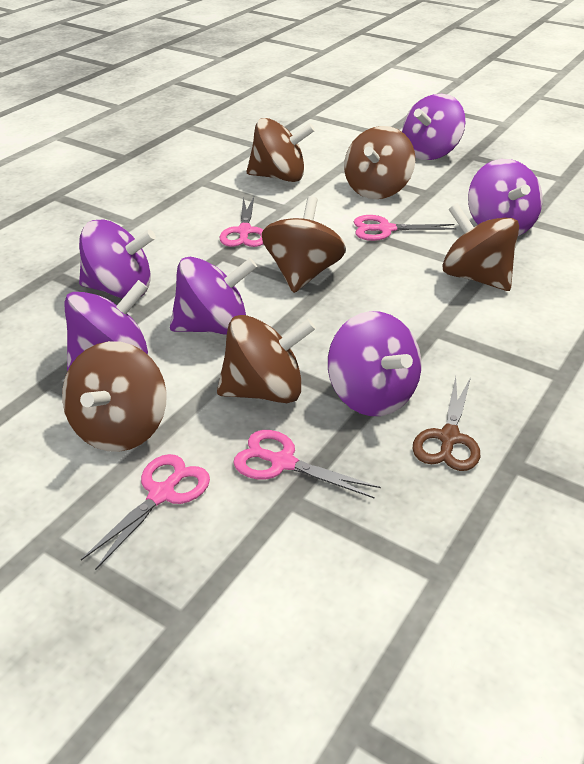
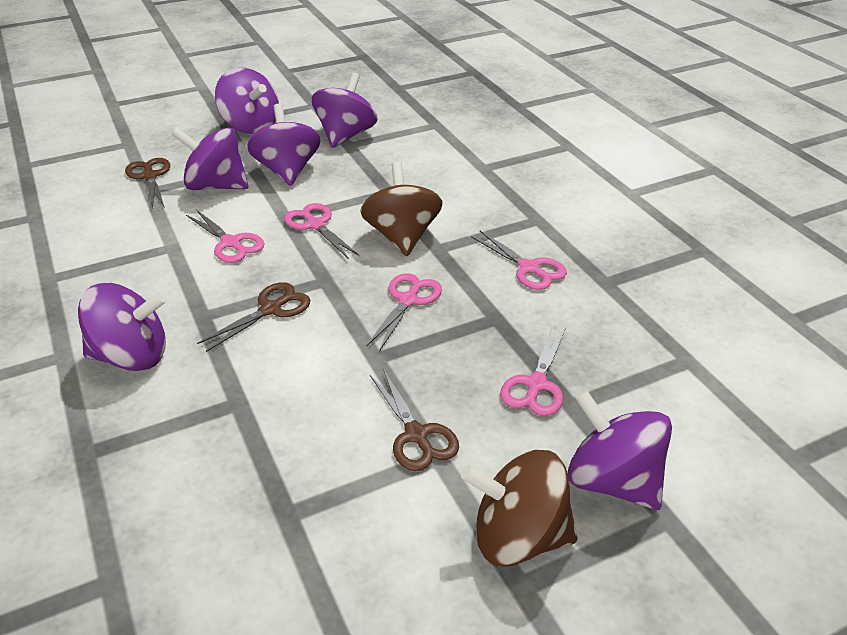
brown scissors: [413,377,480,471] = 1 -> [125,158,170,209] [197,282,310,352] [370,369,459,471] = 3
brown spinning top: [62,341,167,452] [217,315,316,403] [246,118,315,182] [262,196,346,293] [344,126,415,199] [442,203,519,291] = 6 -> [360,162,442,256] [461,450,578,566] = 2
pink scissors: [81,454,210,570] [220,197,263,247] [233,430,381,499] [354,215,457,241] = 4 -> [186,210,265,263] [284,203,359,259] [366,273,442,352] [471,231,567,290] [500,327,566,416] = 5

